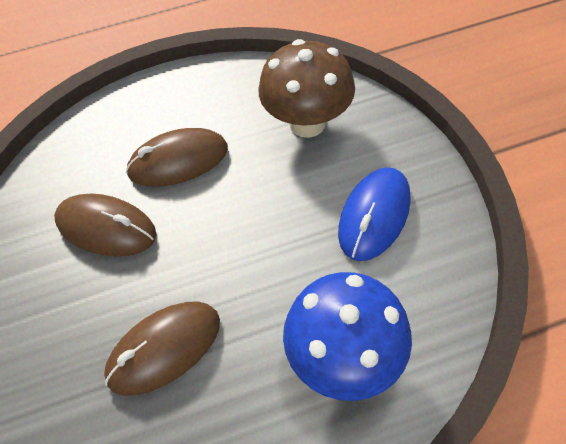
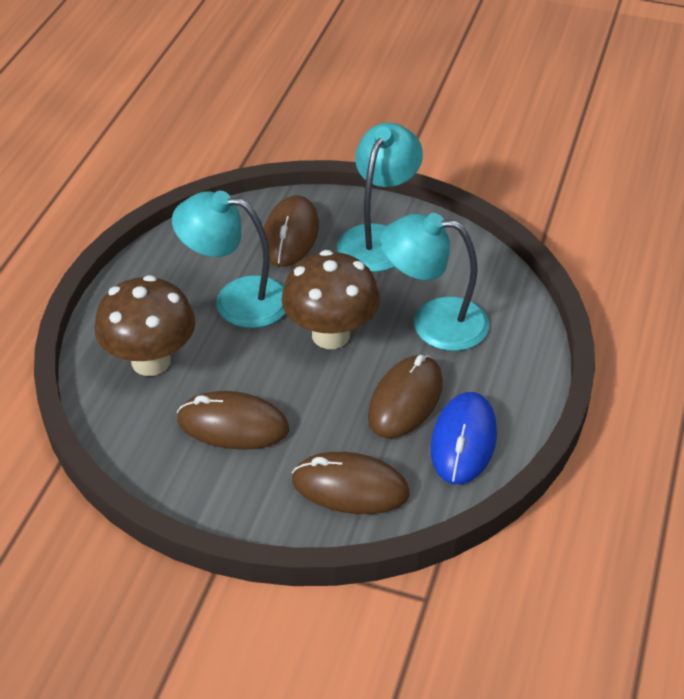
blue mushroom: [283,272,412,401] = 1 -> none = 0
brown mouse: [54,194,156,257] [104,301,220,396] [126,128,228,187] = 3 -> [177,391,289,450] [261,196,319,267] [292,452,410,514] [368,355,443,438] = 4
brown mushroom: [258,39,355,138] = 1 -> [95,275,195,376] [282,250,380,349] = 2
turquoise lamp: none = 0 -> [172,191,286,328] [337,123,423,272] [381,213,489,351] = 3

